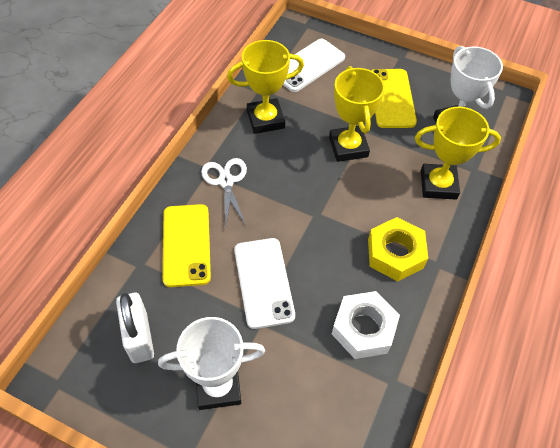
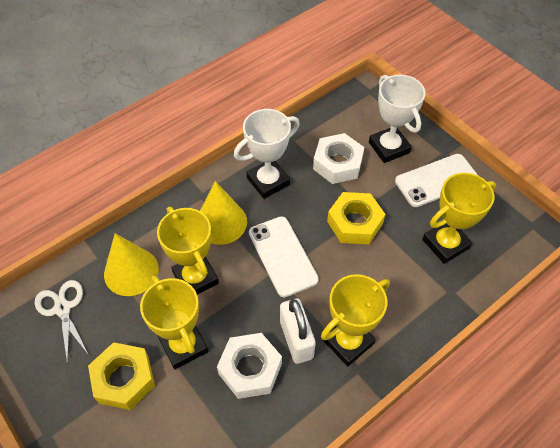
white nut: [332,291,400,359] = 1 -> [217,333,282,399] [313,133,364,184] = 2
yellow cone: none = 0 -> [104,233,159,296] [200,181,247,245] = 2
yellow nut: [368,217,428,281] = 1 -> [88,342,155,410] [327,192,385,244] = 2
yellow phone: [163,204,211,287] [371,69,417,128] = 2 -> none = 0
yellow trophy: [227,40,304,134] [329,66,385,162] [415,107,501,200] = 3 -> [140,275,208,369] [157,207,219,294] [321,274,390,366] [422,173,496,264] = 4

